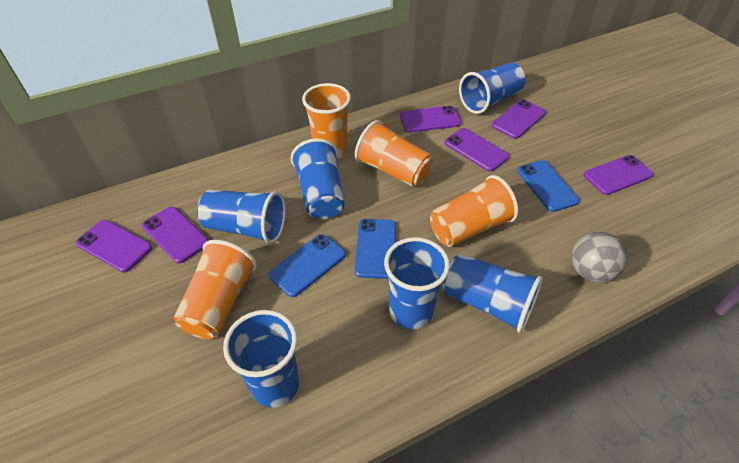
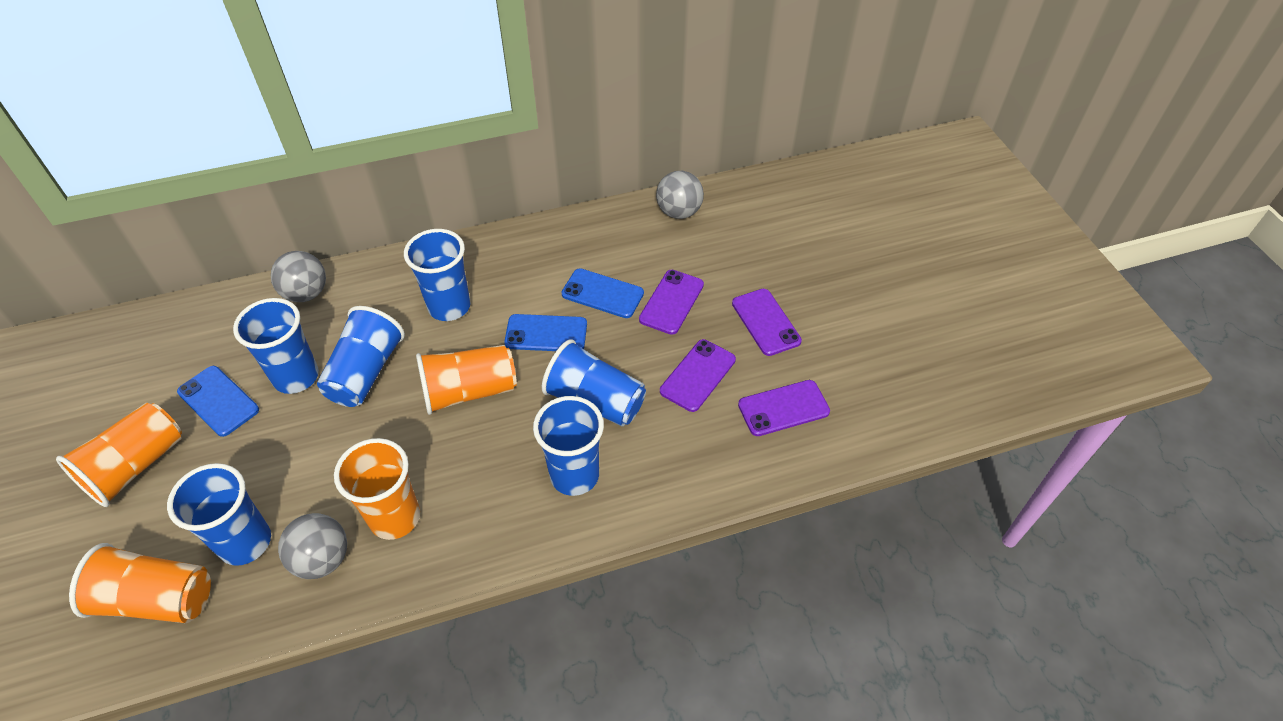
grey ball: [571,232,627,283] = 1 -> [271,251,326,302] [278,513,347,579] [656,171,704,219] = 3
purple phone: [76,220,152,272] [142,206,209,264] [400,106,461,132] [445,128,509,172] [492,99,546,139] [584,155,653,195] = 6 -> [639,270,704,335] [660,339,736,412] [732,289,802,356] [738,380,830,436] = 4

